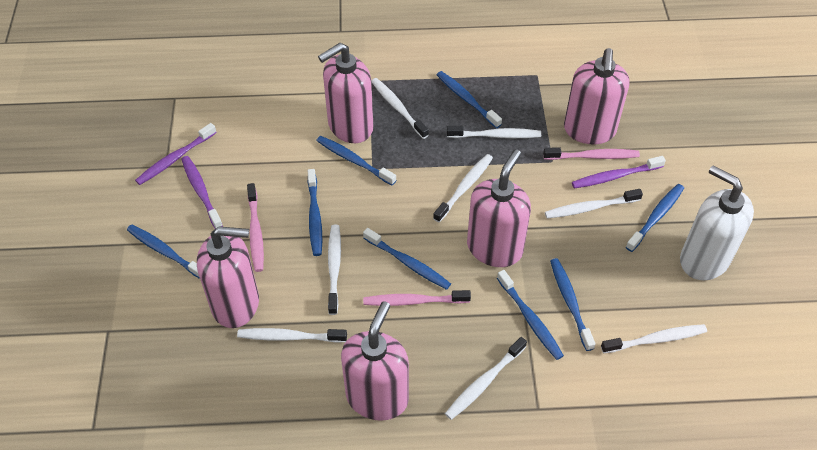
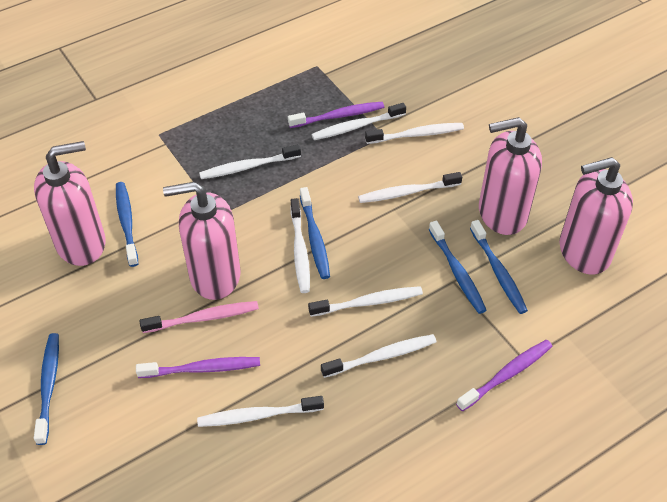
blue toothbrush: [127,224,200,279] [307,169,322,256] [316,136,396,185] [363,228,451,290] [437,71,502,128] [497,270,564,360] [550,258,596,351] [626,184,684,252] = 8 -> [34,333,59,445] [116,182,138,267] [300,187,330,279] [429,220,487,314] [470,220,528,314] = 5
pink soap dispenser: [197,227,259,328] [318,43,373,143] [341,301,409,421] [467,149,531,267] [564,48,630,144] = 5 -> [34,141,106,266] [163,182,241,300] [479,117,542,235] [559,157,633,275] = 4
pink toothbrush: [247,183,264,272] [363,290,471,306] [543,147,640,160] = 3 -> [139,301,259,333] = 1
white soap dispenser: [680,165,754,281] = 1 -> none = 0

